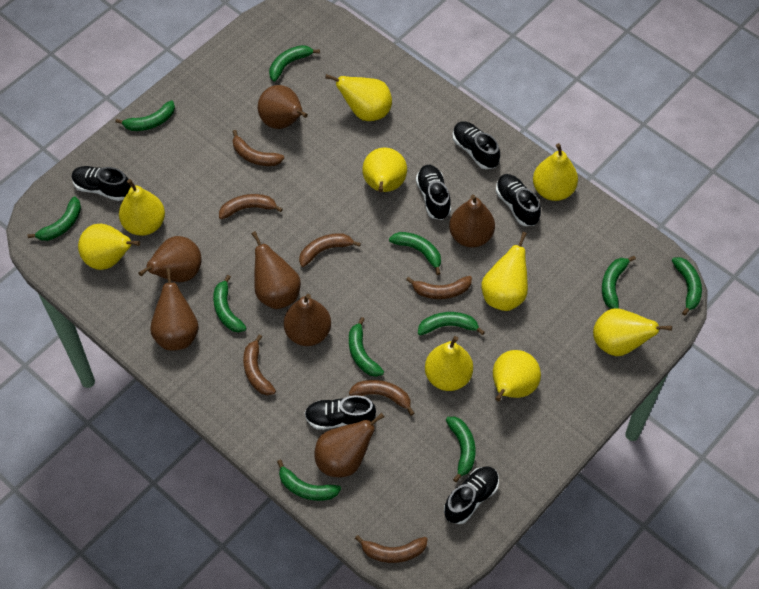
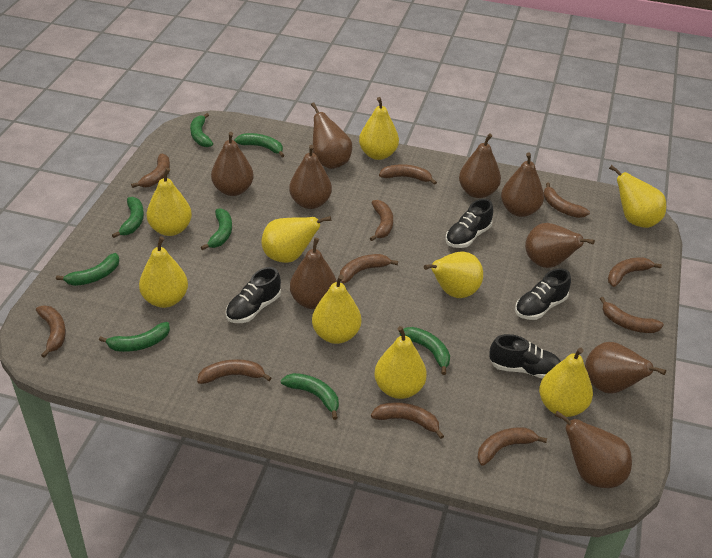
black shoe: [72,166,131,201] [305,395,376,430] [416,165,451,220] [444,467,499,524] [453,122,500,169] [496,174,541,226] = 6 -> [226,267,281,323] [445,199,493,248] [489,334,561,379] [515,268,571,320] = 4
brown banana: [219,194,283,219] [232,130,284,166] [243,334,276,395] [299,233,361,267] [349,380,414,416] [355,535,428,563] [406,276,472,299] = 7 -> [36,305,66,358] [131,154,170,188] [197,359,271,384] [340,254,398,283] [370,200,393,241] [371,402,444,439] [379,164,437,185] [477,427,547,466] [544,182,590,218] [600,297,664,333] [608,257,662,287] = 11
brown pear: [138,236,202,282] [150,268,199,350] [251,231,301,309] [258,85,308,129] [284,294,331,346] [314,413,384,477] [449,195,495,247] = 7 -> [211,132,254,196] [289,145,332,209] [290,238,337,309] [311,102,352,169] [459,133,501,198] [501,152,544,217] [525,223,595,268] [554,411,632,488] [585,342,666,393] = 9
green banana: [28,196,81,241] [115,100,175,131] [213,275,247,333] [269,45,320,81] [277,460,341,501] [349,317,384,377] [389,232,441,275] [418,312,485,335] [446,417,475,482] [602,256,636,309] [672,257,702,316] = 11 -> [56,253,119,286] [99,322,170,352] [112,197,144,238] [190,113,213,147] [201,208,232,250] [234,133,284,157] [281,373,339,420] [399,327,450,375] = 8

